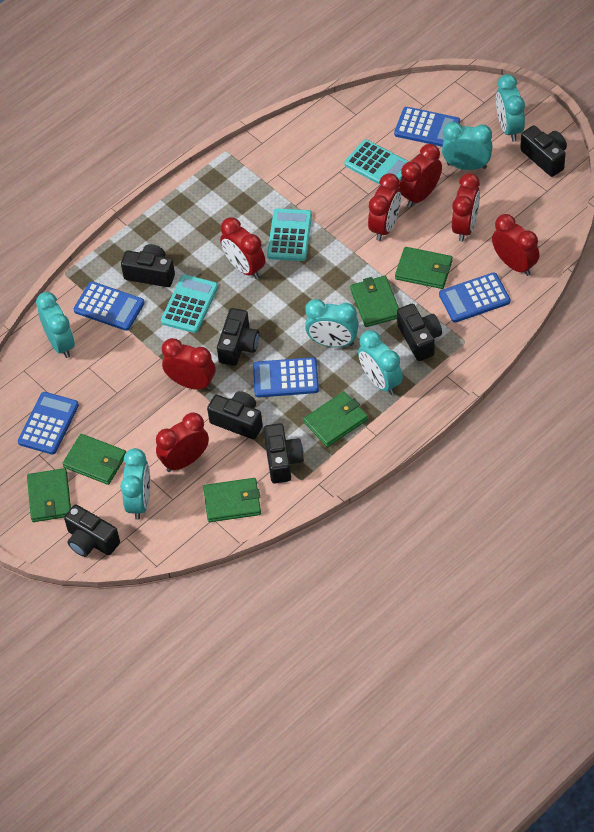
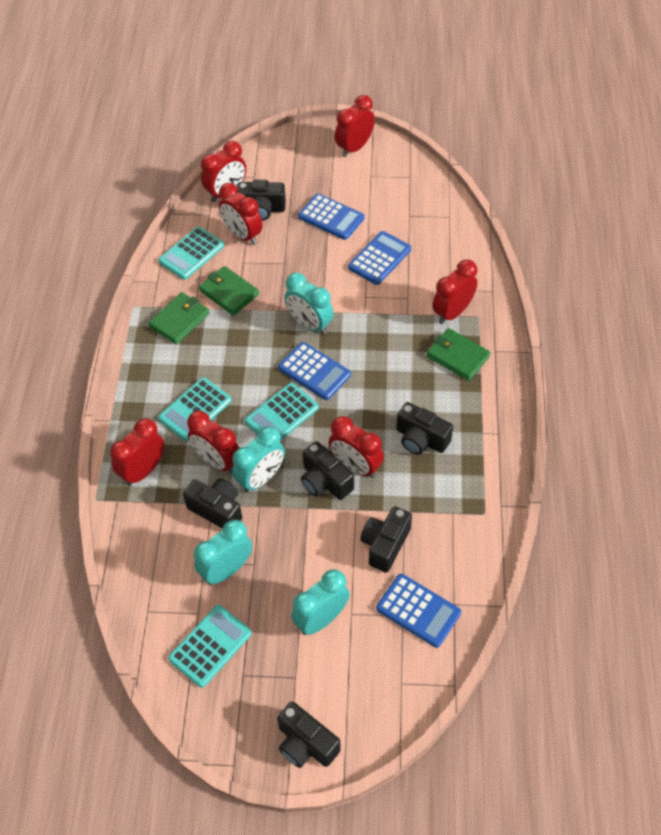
black camera: [64,505,120,557] [121,244,175,287] [207,391,263,440] [217,308,259,366] [263,423,304,483] [397,304,442,361] [520,125,567,177] = 7 -> [183,478,242,528] [237,180,286,221] [277,701,341,768] [301,441,354,500] [360,506,412,573] [396,402,453,455] = 6
blue calculator: [18,392,79,455] [74,282,145,331] [253,357,319,398] [394,107,460,147] [439,272,510,323] = 5 -> [278,342,351,400] [298,194,364,240] [348,231,411,285] [376,574,461,648] = 4
green wallet: [27,468,71,522] [62,434,126,485] [203,478,261,522] [303,391,368,447] [350,276,399,327] [395,247,453,289] = 6 -> [148,292,209,344] [199,266,259,316] [426,328,490,381] = 3
turquoise calculator: [161,274,218,333] [267,208,312,261] [344,140,409,185] = 3 -> [158,227,224,280] [158,377,232,441] [168,605,252,688] [245,383,319,441] = 4
turquoise clock: [36,292,75,358] [120,448,150,520] [305,299,359,347] [358,330,403,395] [442,122,493,170] [496,74,525,142] = 6 -> [194,520,252,585] [232,426,285,493] [285,273,334,335] [291,569,350,635] = 4

